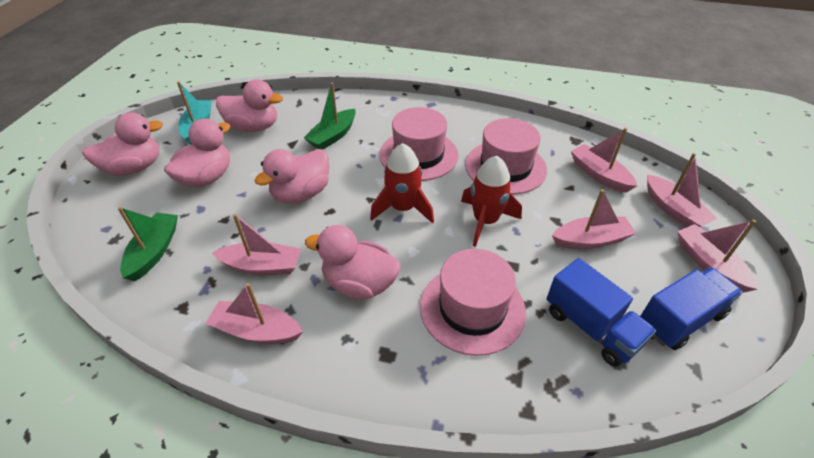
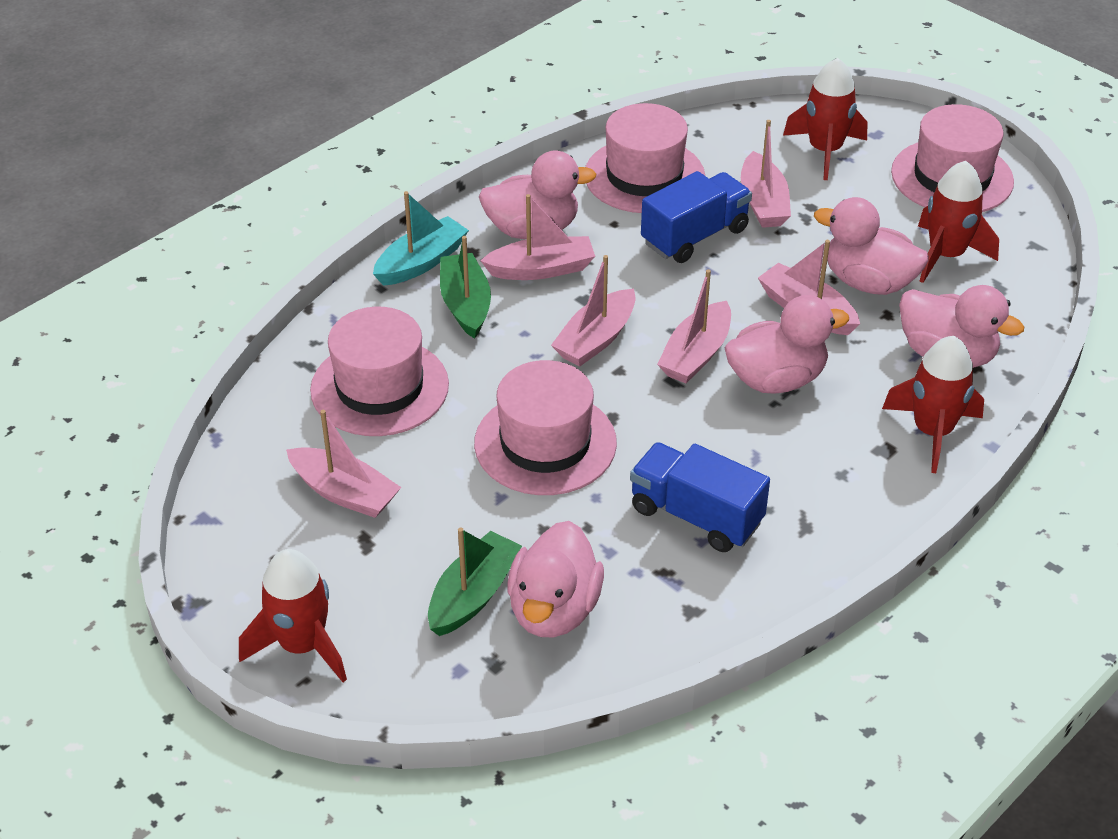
pink hat: [379,107,459,181] [420,249,526,356] [465,118,547,194] = 3 -> [310,307,449,436] [474,360,617,495] [585,103,705,213] [891,104,1014,212] = 4
red rocket: [370,143,434,224] [461,156,522,247] = 2 -> [239,549,347,682] [783,58,867,180] [882,336,984,473] [918,161,999,283] = 4

